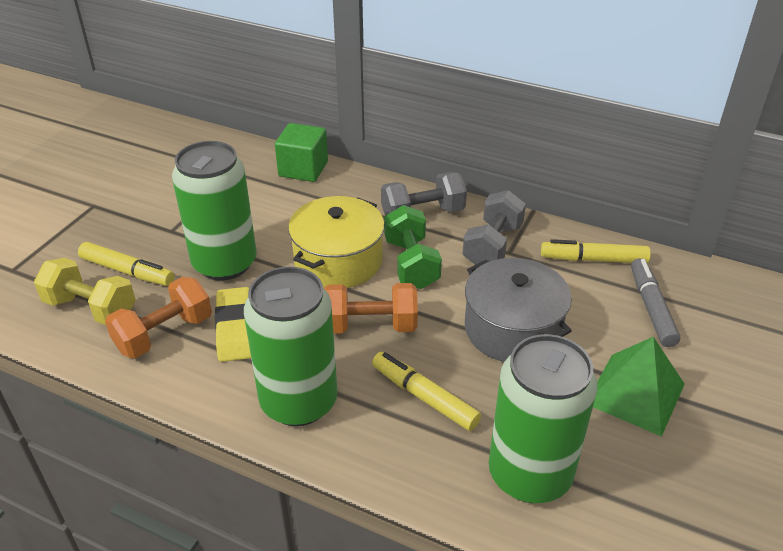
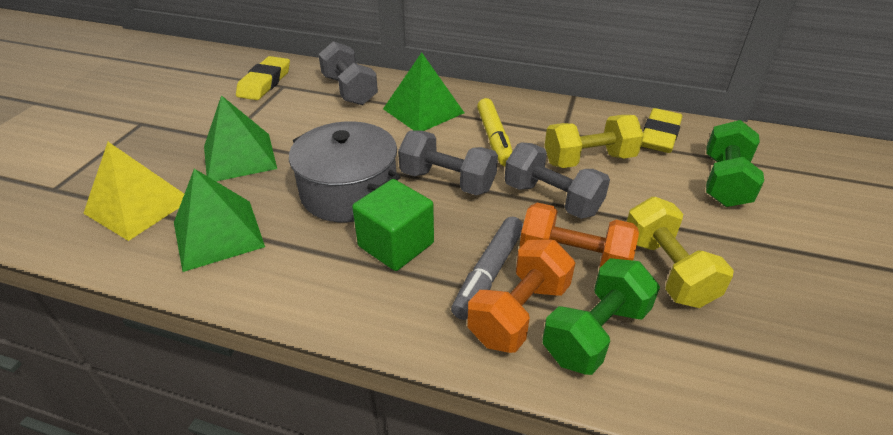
green can: [172,141,257,281] [244,267,338,426] [489,334,597,503] = 3 -> none = 0
green dumbbell: [384,205,442,289] = 1 -> [542,258,660,375] [706,120,764,207] = 2
green pyramid: [593,337,685,437] = 1 -> [174,169,265,272] [204,95,277,181] [383,53,464,131] = 3
grey dumbbell: [381,172,467,216] [463,190,526,265] = 2 -> [318,41,378,105] [398,130,498,195] [504,142,610,219] = 3
yellow dumbbell: [34,258,136,325] = 1 -> [545,115,644,168] [627,197,734,308] = 2
yellow eraser: [215,287,251,362] = 1 -> [236,56,290,100] [641,108,683,153] = 2
yellow marker: [78,242,174,286] [372,352,481,431] [541,239,651,263] = 3 -> [477,98,513,166] = 1
yellow pot: [288,196,385,288] = 1 -> none = 0
yellow pyramid: none = 0 -> [83,142,184,241] = 1

